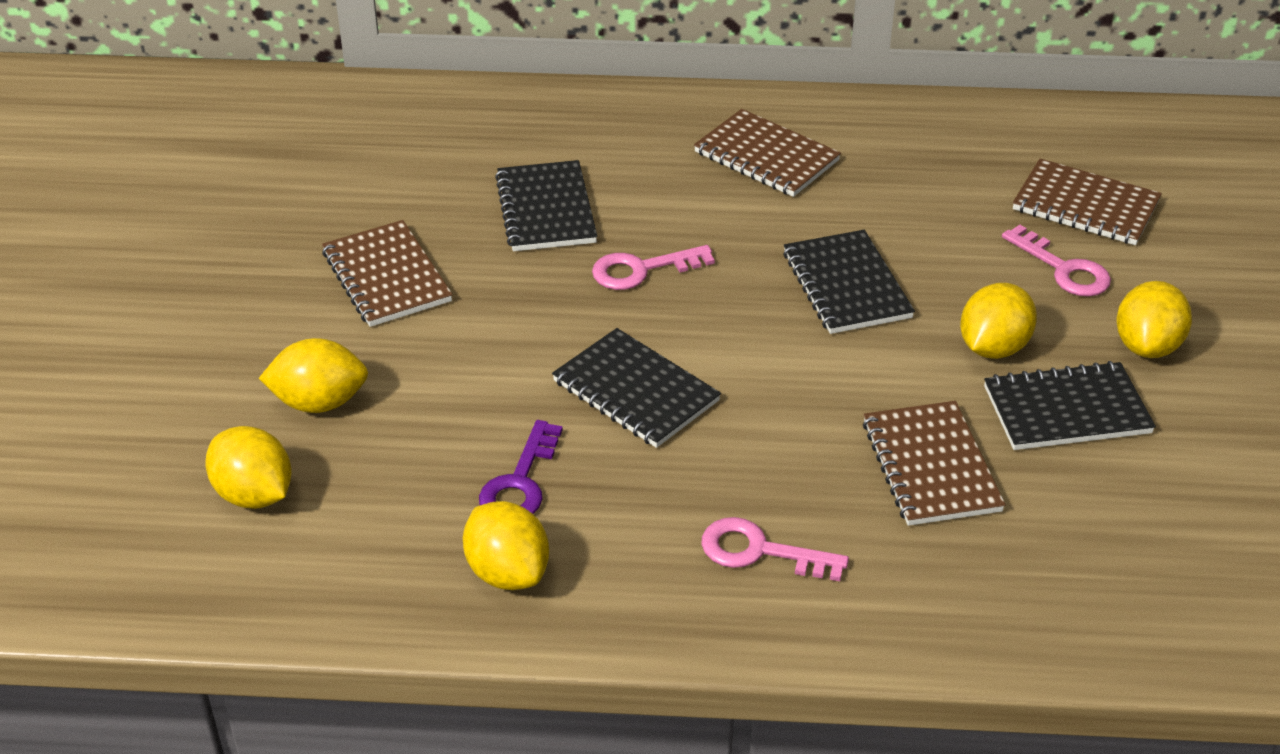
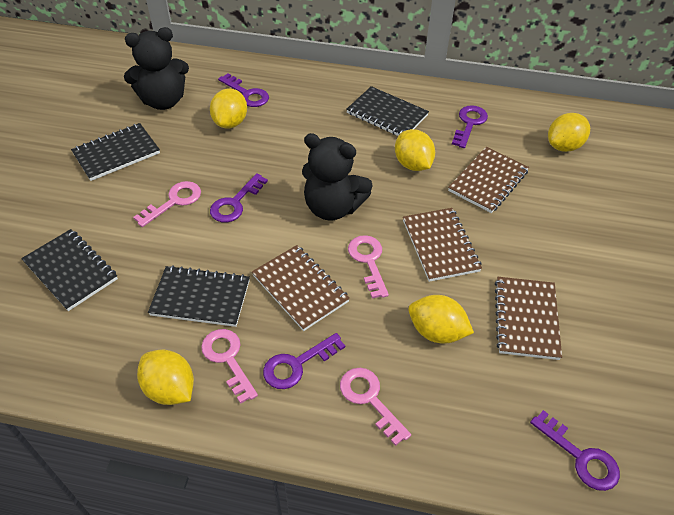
black teddy bear: none = 0 -> [124,27,189,110] [302,133,373,221] = 2
pink key: [592,245,715,290] [701,517,849,581] [1002,225,1111,297] = 3 -> [133,181,201,227] [201,329,258,404] [340,368,411,446] [348,235,389,299] = 4
purple key: [479,420,563,514] = 1 -> [210,173,268,223] [218,73,269,107] [263,333,345,389] [452,105,488,148] [530,410,620,491] = 5

